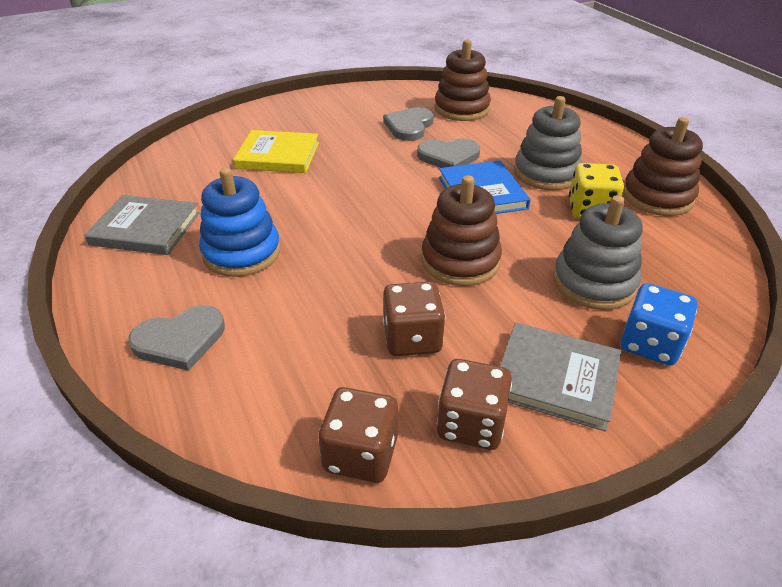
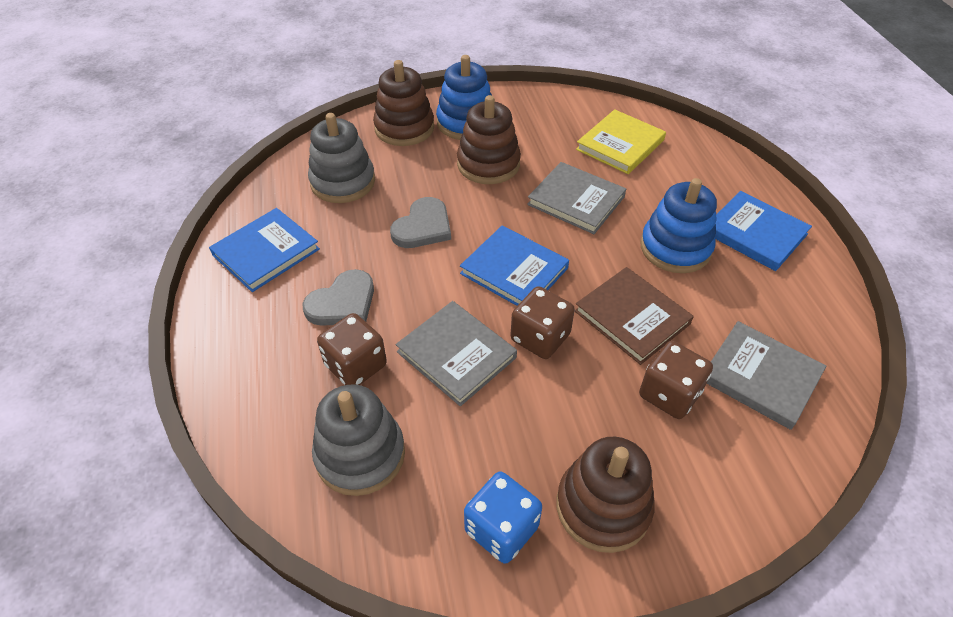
blue book: [439,160,530,214] = 1 -> [209,208,320,292] [460,225,569,306] [715,191,812,271] = 3
blue stacking toy: [199,168,281,277] = 1 -> [436,55,492,140] [640,178,717,273] = 2
brown book: none = 0 -> [575,267,694,365] = 1
grey book: [84,195,200,255] [500,323,621,432] = 2 -> [396,301,517,406] [527,162,626,234] [707,321,826,430] = 3
grey heart: [128,305,225,371] [383,107,434,141] [417,138,480,168] = 3 -> [303,269,374,326] [390,197,451,248] = 2
yellow dice: [569,163,624,218] = 1 -> none = 0

